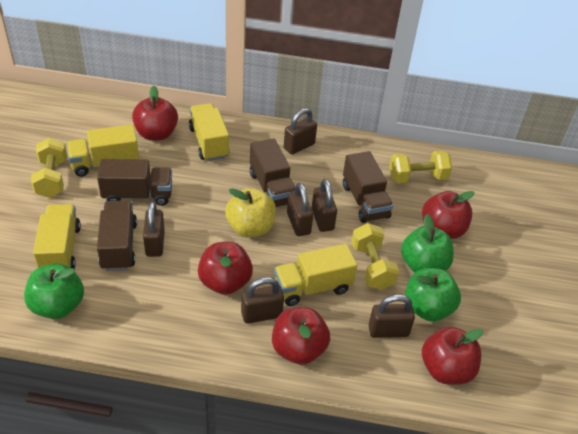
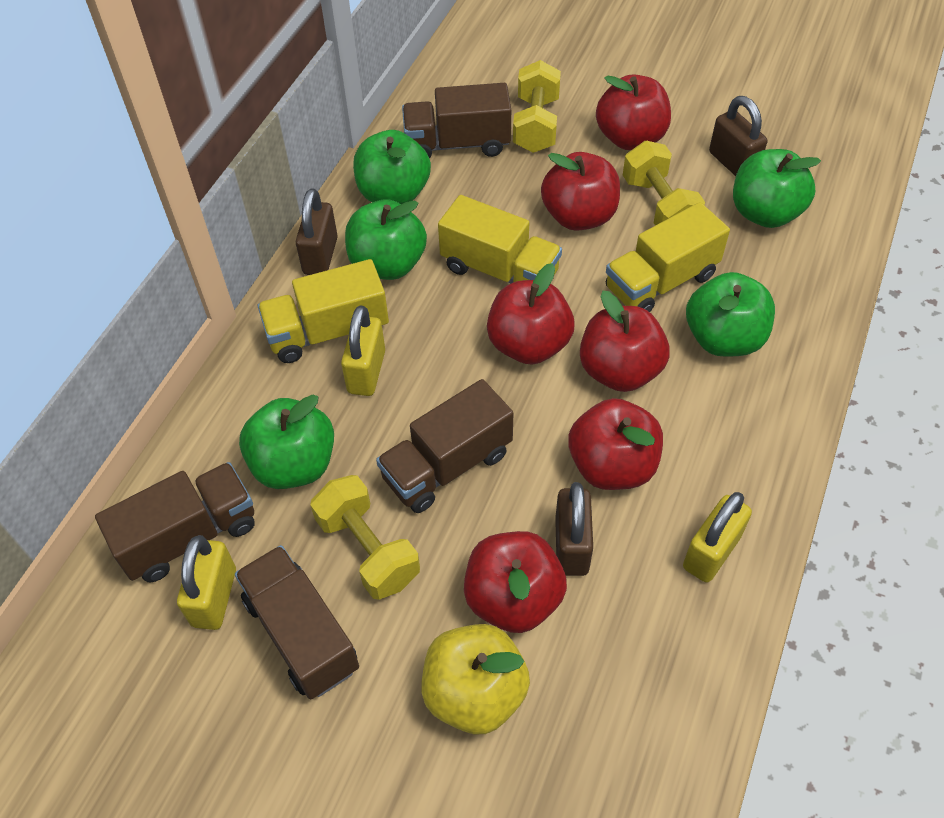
brown padlock: [143,202,165,257] [241,277,284,324] [284,108,317,155] [287,183,313,236] [312,179,337,232] [369,294,415,338] = 6 -> [296,188,338,275] [555,482,593,576] [709,96,767,176] = 3
green apple: [24,263,84,319] [401,214,454,273] [405,268,461,322] = 3 -> [239,394,334,489] [345,199,427,280] [353,130,431,204] [686,272,775,357] [733,149,821,228] = 5
red apple: [132,86,178,141] [198,242,253,295] [272,307,330,365] [422,191,475,239] [422,327,483,385] = 5 -> [464,531,567,633] [487,263,575,365] [541,152,620,231] [568,398,663,490] [580,291,670,392] [596,74,671,150] = 6
yellow padlock: none = 0 -> [177,535,236,630] [341,305,385,396] [683,492,752,583] = 3
yellow truck: [33,204,81,269] [67,124,139,177] [189,103,229,161] [274,243,358,306] = 4 -> [258,259,389,363] [438,195,562,283] [606,202,730,312] = 3

